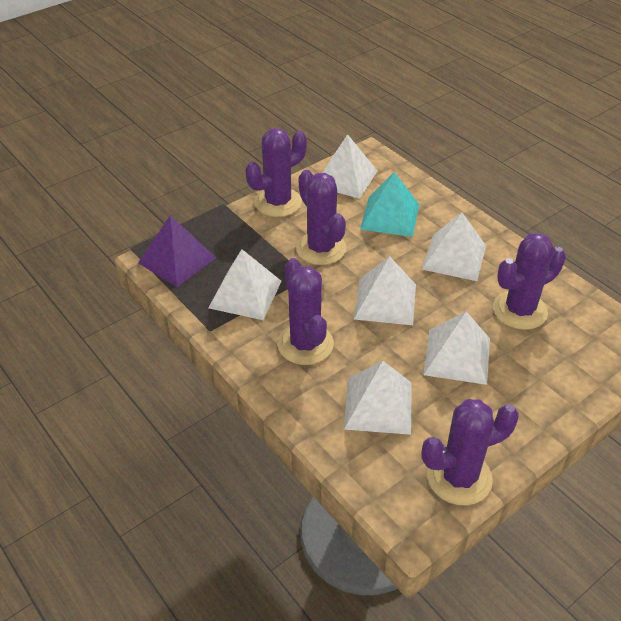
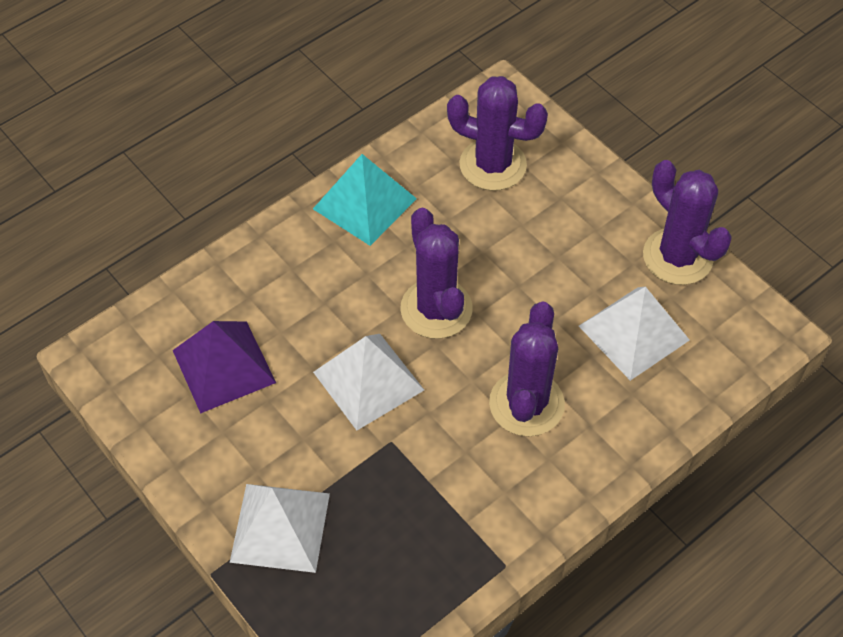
purple cactus: [246,128,307,217] [277,258,334,365] [296,170,346,265] [421,399,519,506] [493,233,566,330] = 5 -> [400,208,473,339] [447,76,548,191] [489,301,565,436] [643,160,732,285] = 4
white pyramid: [208,249,281,320] [322,134,377,199] [344,361,412,435] [354,256,416,325] [422,213,486,281] [423,311,490,385] = 6 -> [230,484,330,573] [313,334,424,430] [579,286,690,381] = 3

